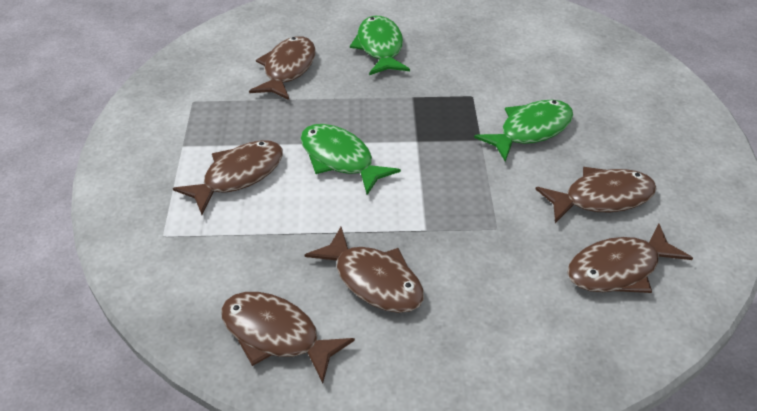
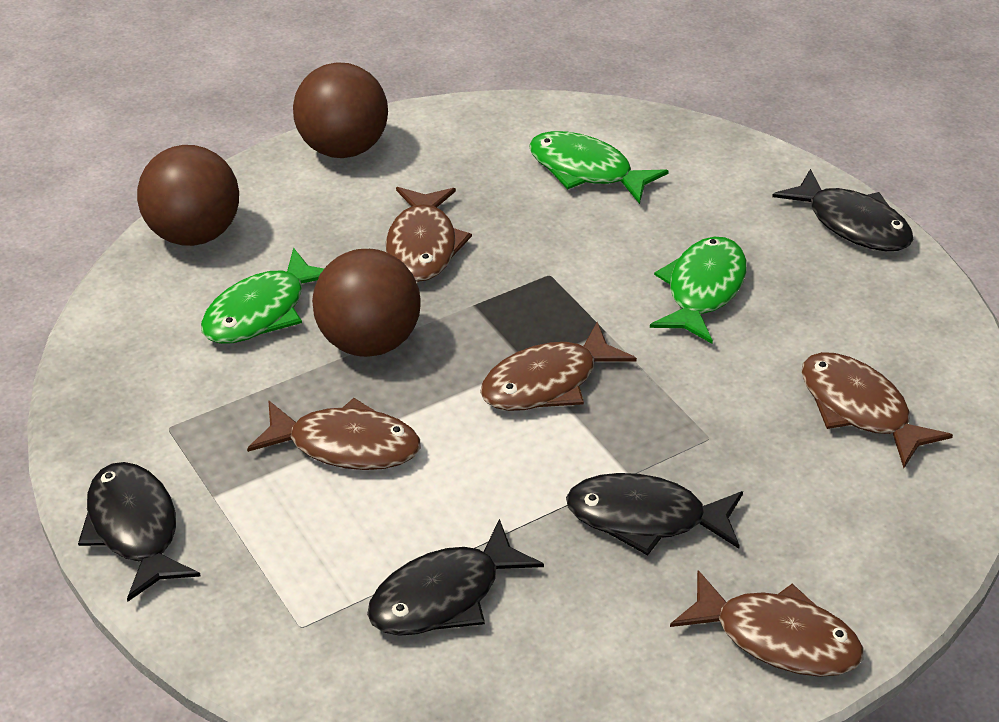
black fish: none = 0 -> [78,462,201,602] [367,519,544,636] [566,473,743,556] [772,169,913,251] = 4
brown ball: none = 0 -> [137,145,239,246] [293,62,388,158] [312,249,421,357] = 3
brown fish: [173,140,283,215] [221,292,355,383] [249,36,316,100] [305,227,424,313] [536,167,657,223] [567,223,693,293] = 6 -> [247,398,421,470] [386,187,472,282] [480,322,637,411] [670,570,864,677] [801,352,953,468] = 5

